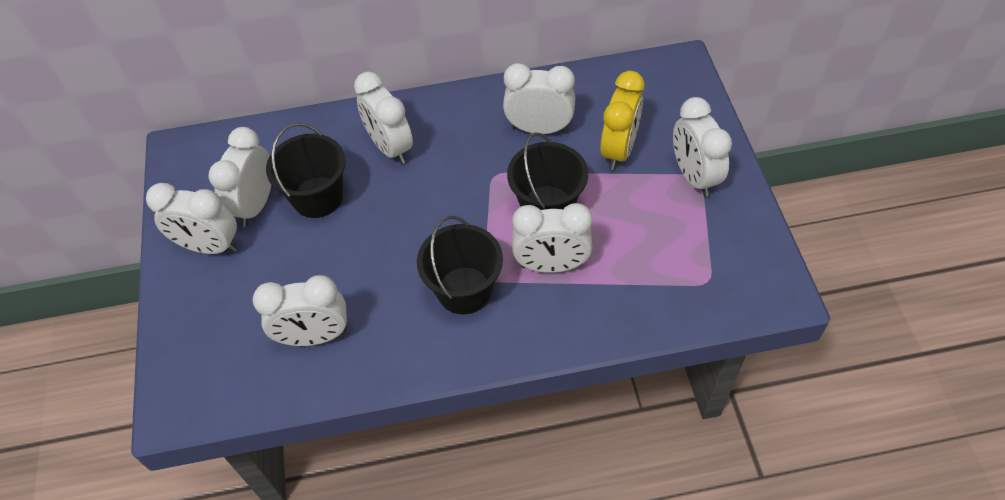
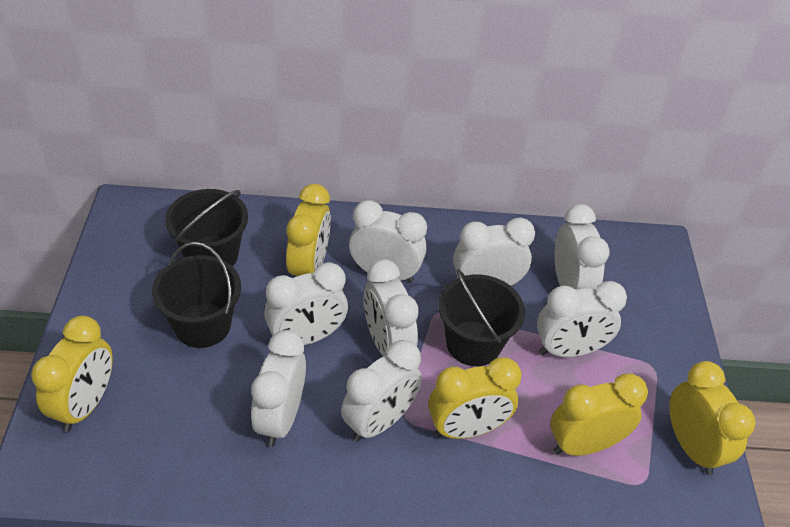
white clock: [146,183,237,254] [209,127,271,227] [253,275,347,346] [354,72,413,164] [503,63,575,134] [512,203,593,273] [673,97,732,197] = 7 -> [251,330,306,447] [264,262,348,345] [341,340,422,442] [349,200,427,283] [364,259,419,356] [453,217,535,286] [537,281,627,357] [554,204,610,290] = 8
yellow clock: [600,71,645,170] = 1 -> [31,316,113,432] [286,184,331,276] [428,357,522,439] [550,373,648,456] [669,361,756,475] = 5

